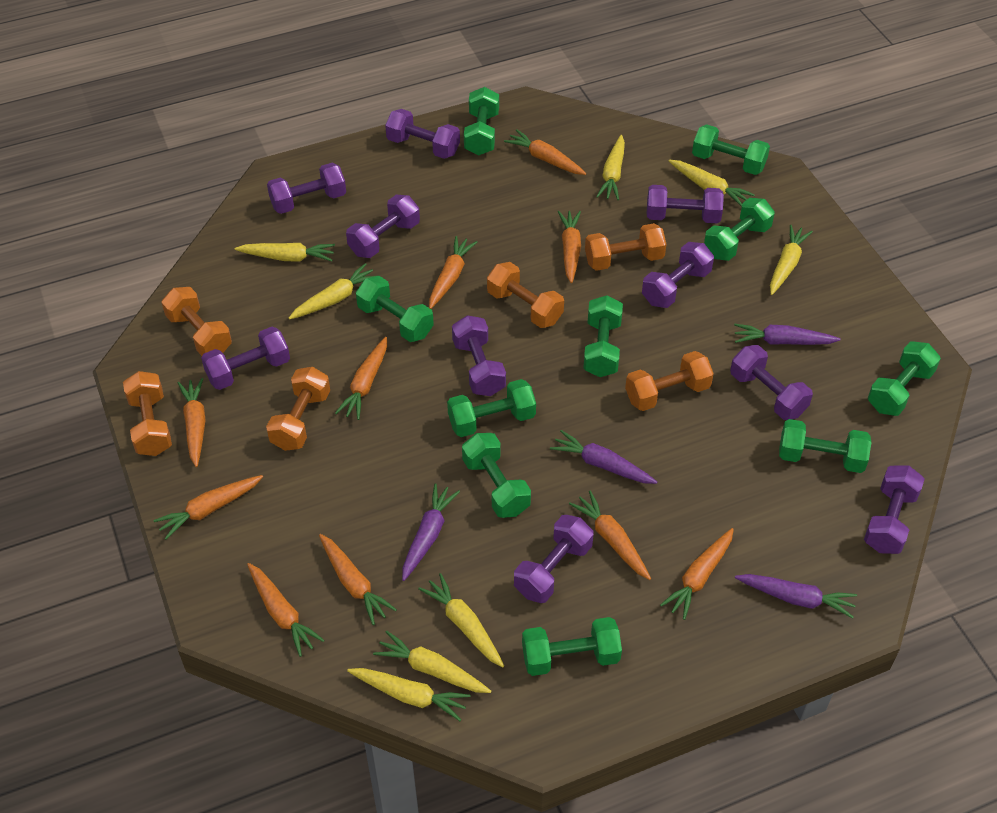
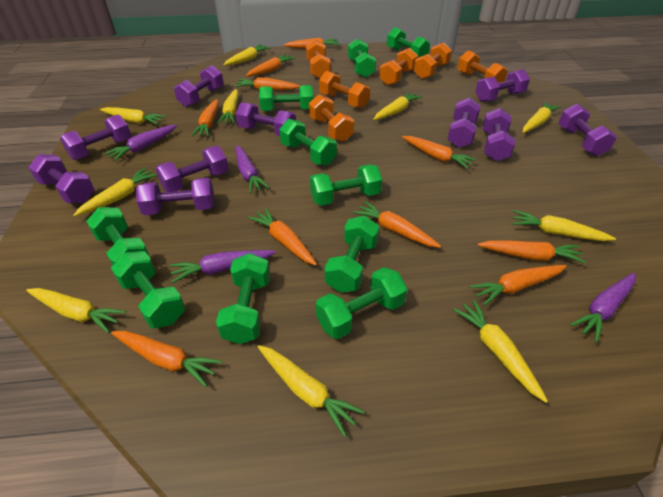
yellow carrot: [235,243,335,262] [289,263,379,319] [347,668,470,721] [373,631,491,693] [418,573,504,667] [596,135,625,200] [669,160,755,207] [770,225,813,295] = 8 -> [26,288,126,333] [74,168,158,216] [100,107,166,125] [217,89,238,124] [223,44,270,66] [258,345,365,437] [373,91,422,120] [453,299,548,403] [512,210,616,241] [523,102,561,133] = 10

